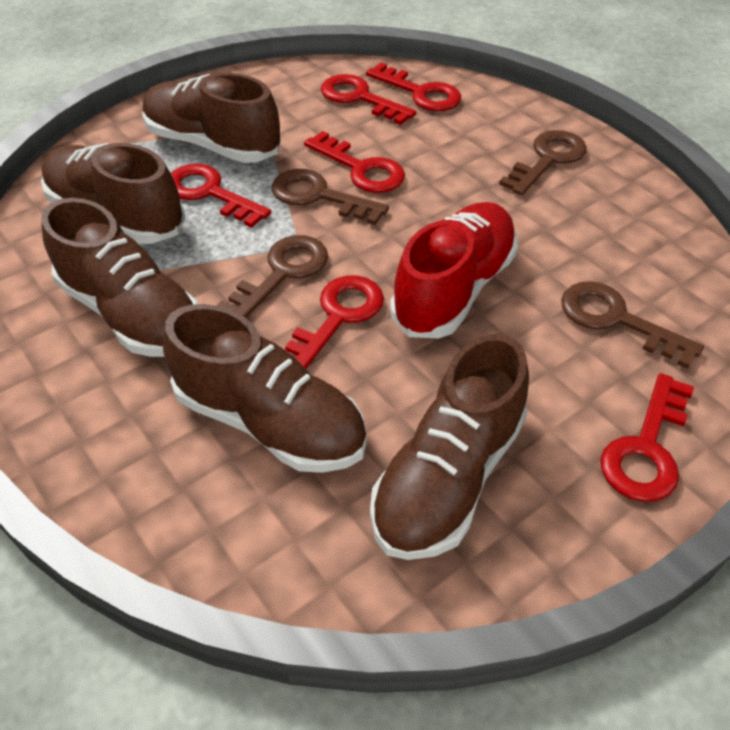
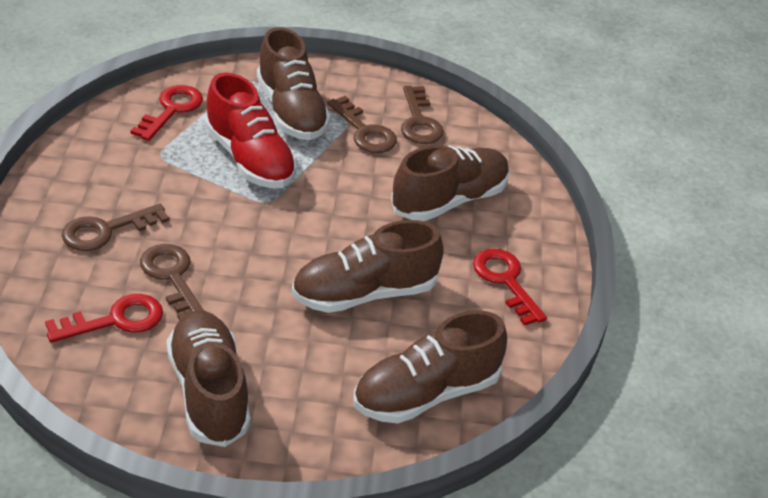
red key: [171,164,271,228] [285,275,384,368] [304,131,405,193] [321,74,416,125] [366,63,461,111] [600,373,694,502] = 6 -> [45,294,163,343] [130,85,203,141] [473,248,547,326] = 3

